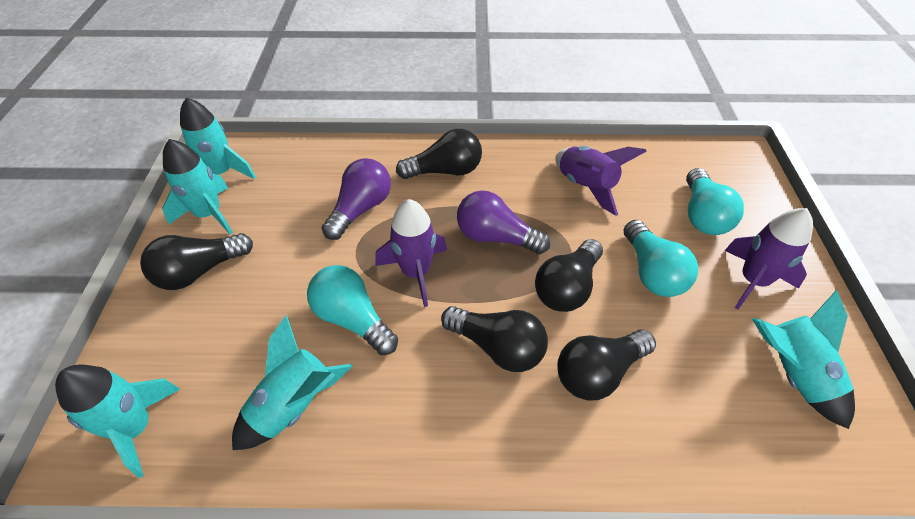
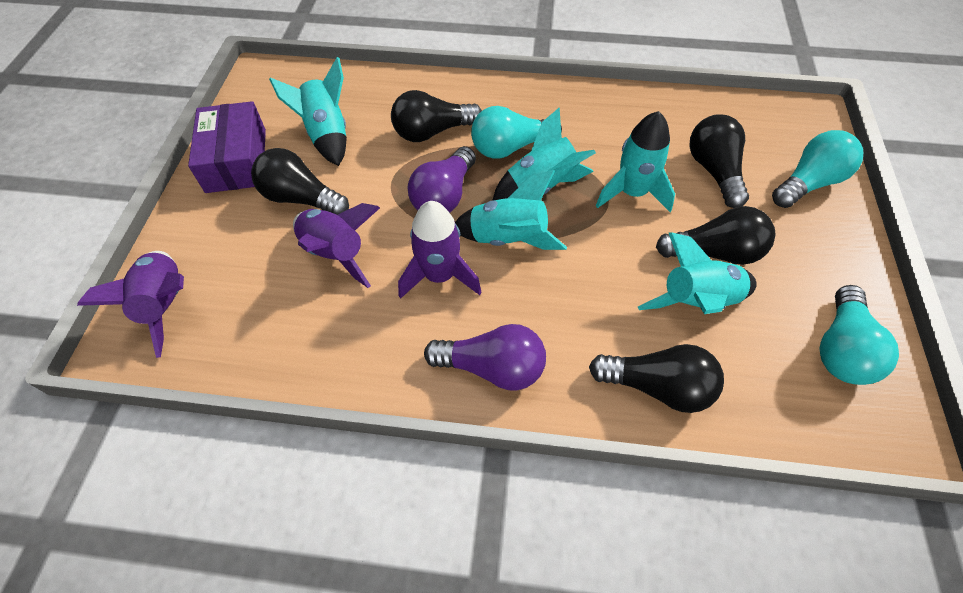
purple box: none = 0 -> [188,101,266,193] = 1

